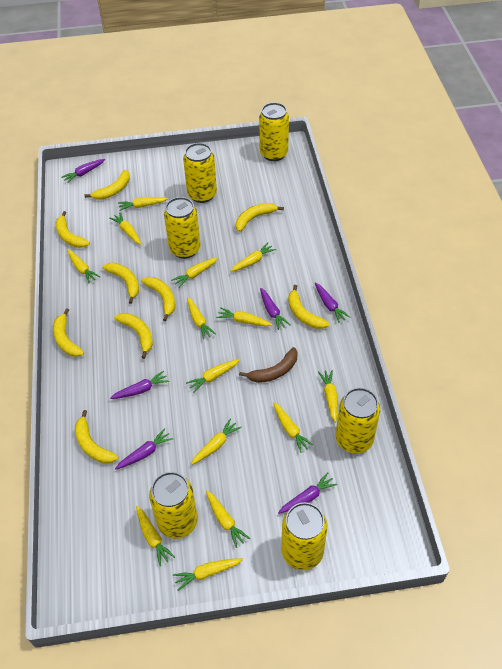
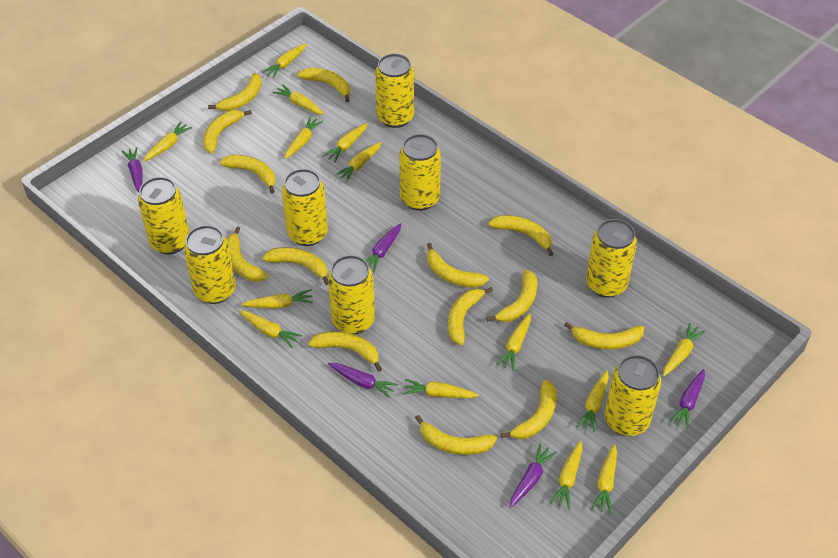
brown banana: [239,347,298,383] = 1 -> none = 0
purple carrot: [62,159,105,183] [110,371,169,399] [115,428,173,469] [260,288,290,330] [278,472,338,514] [315,282,350,323] = 6 -> [122,147,143,192] [328,363,398,399] [365,223,401,272] [510,444,557,508] [669,369,705,429] = 5
yellow banana: [53,308,84,357] [56,211,90,248] [75,410,118,464] [85,170,130,200] [103,263,139,304] [114,313,153,359] [141,277,175,321] [236,203,284,232] [288,285,329,329] = 9 -> [203,110,252,153] [208,73,262,111] [220,155,276,194] [227,227,268,281] [262,247,328,285] [297,68,350,102] [308,331,382,372] [415,415,497,455] [427,243,489,288] [448,287,493,345] [486,269,537,322] [488,215,553,256] [500,380,557,439] [564,322,644,349] = 14
yellow can: [149,472,198,539] [164,197,201,259] [183,143,217,203] [259,102,289,161] [281,502,327,570] [336,388,380,454] = 6 -> [138,177,189,254] [184,225,236,304] [282,169,328,246] [328,255,375,334] [375,54,414,128] [399,134,441,211] [586,219,637,298] [605,355,661,436] = 8

